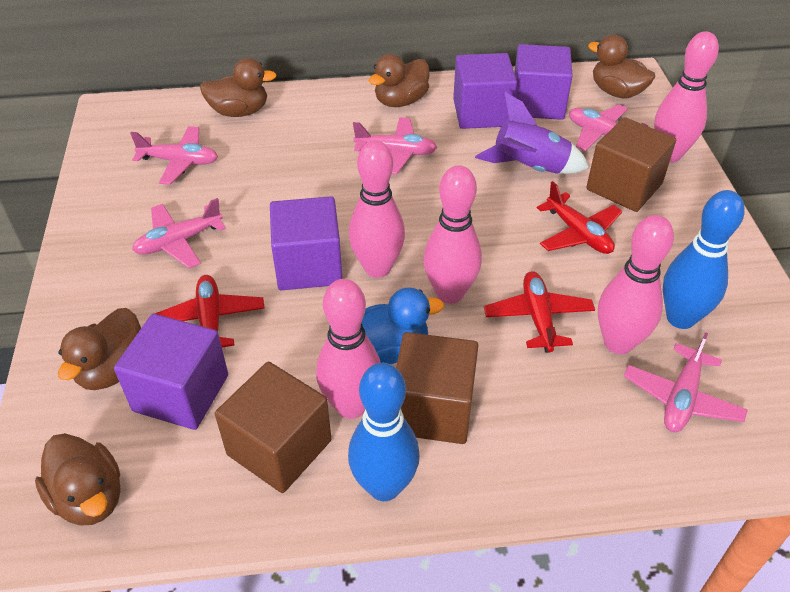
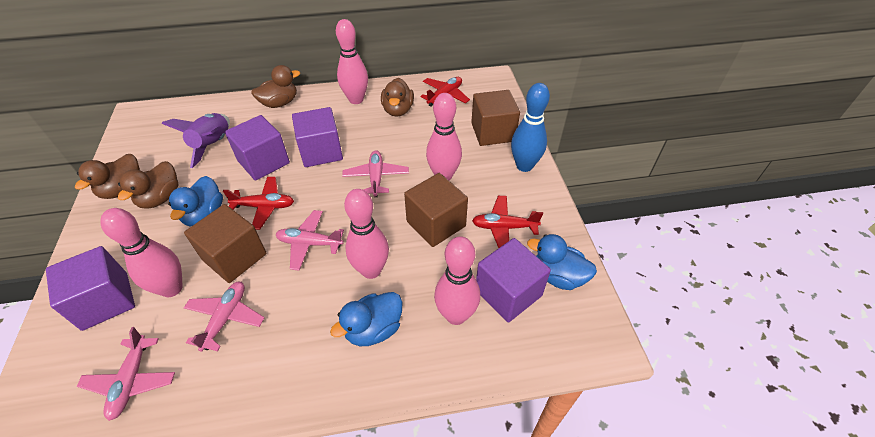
blue bowling pin: [348,363,420,501] [663,190,744,329] = 2 -> [511,83,550,172] = 1
blue duck: [362,287,444,364] = 1 -> [168,176,223,226] [330,292,403,346] [527,234,597,290] = 3
brown duck: [35,433,121,526] [58,308,141,390] [200,58,277,117] [369,54,430,107] [588,35,655,98] = 5 -> [75,154,140,199] [118,161,179,208] [251,65,300,108] [381,78,414,117] = 4
pink plane: [130,126,218,185] [132,198,226,269] [353,117,437,175] [569,104,648,151] [624,332,748,432] = 5 -> [77,327,175,421] [184,282,264,352] [275,210,344,271] [342,150,409,197] = 4

